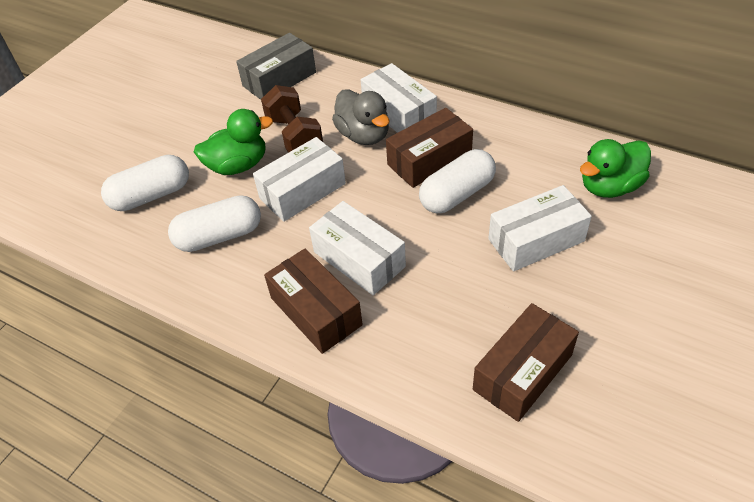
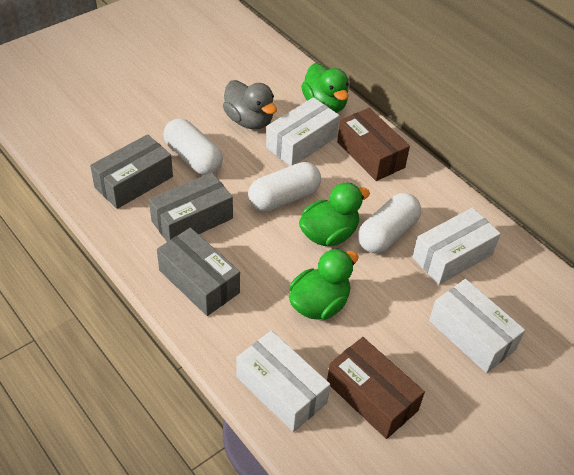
brown box: [264,249,363,354] [386,108,473,188] [473,303,579,422] = 3 -> [327,337,425,439] [337,108,410,181] = 2
brown dumbbell: [261,85,323,153] = 1 -> none = 0
green duck: [194,109,273,175] [580,139,651,198] = 2 -> [289,248,359,320] [299,183,370,246] [301,63,349,113] = 3
grey box: [236,33,316,100] = 1 -> [90,134,173,209] [149,172,233,242] [157,228,240,316] = 3

